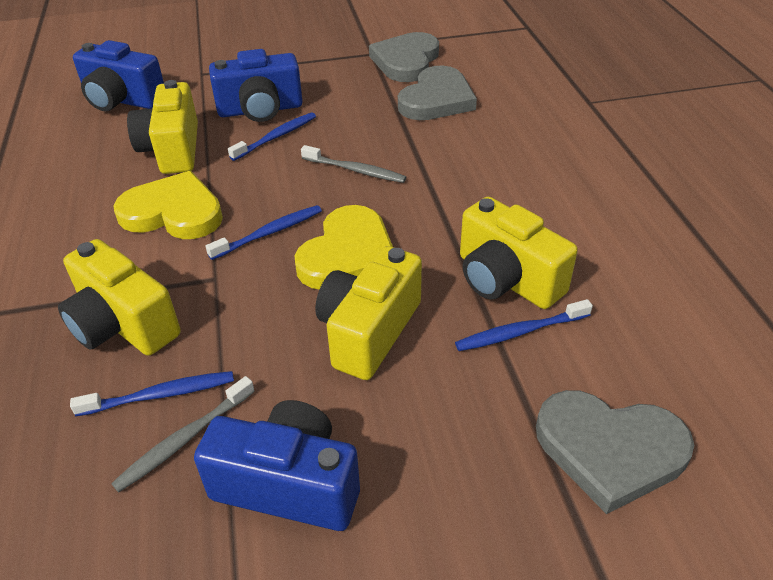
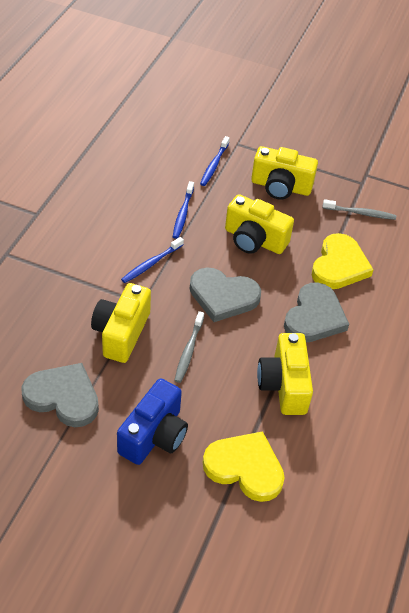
blue camera: [73,40,164,111] [194,400,360,531] [209,49,303,122] = 3 -> [117,378,188,465] = 1
blue toothbrush: [70,371,234,416] [205,205,322,260] [228,112,316,161] [455,299,593,351] = 4 -> [121,237,184,283] [173,181,194,239] [200,136,230,186] = 3

